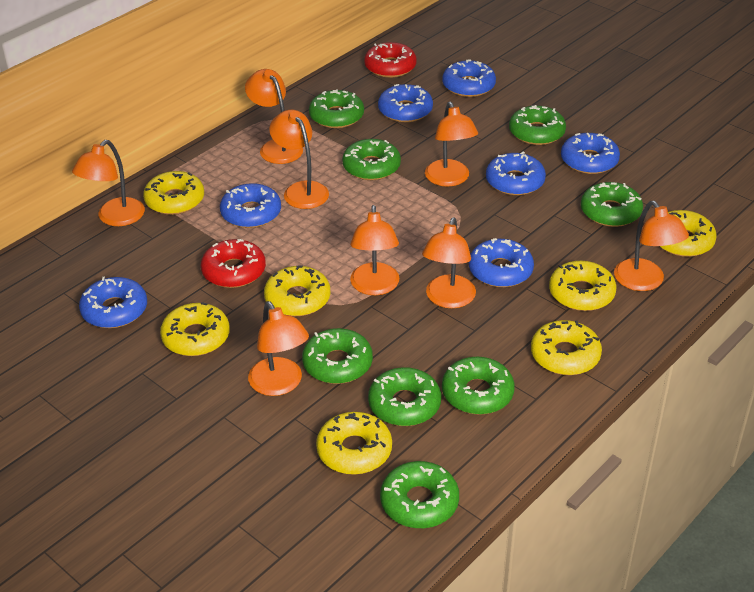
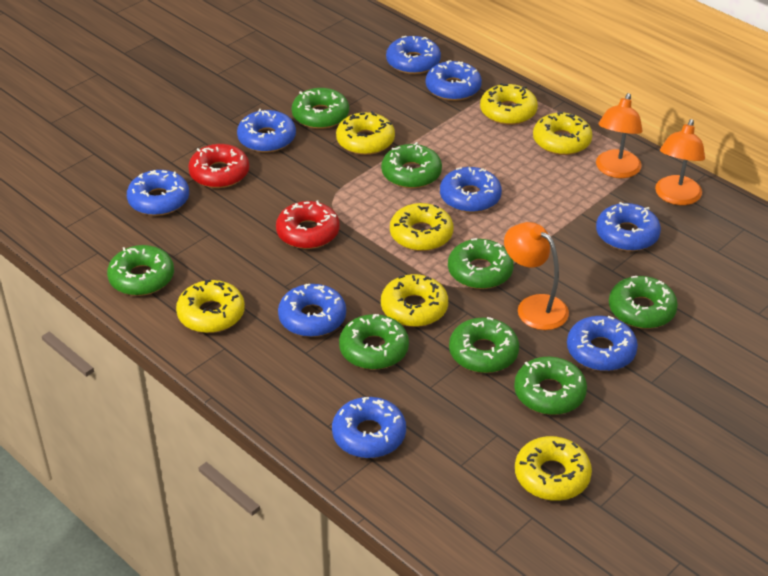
blue donut: [79,277,147,328] [220,183,281,228] [378,84,433,122] [442,59,496,97] [469,238,534,287] [486,151,546,195] [561,133,620,174] = 7 -> [127,170,189,216] [237,109,296,152] [278,284,346,337] [332,397,406,458] [386,36,441,74] [426,60,482,101] [440,167,502,213] [567,316,638,371] [596,202,661,251] = 9
orange lamp: [72,140,145,226] [245,69,303,164] [248,301,309,396] [269,110,329,209] [350,205,399,295] [422,217,476,308] [425,102,478,186] [614,201,689,291] = 8 -> [504,222,569,330] [596,93,643,178] [655,119,705,205] = 3

